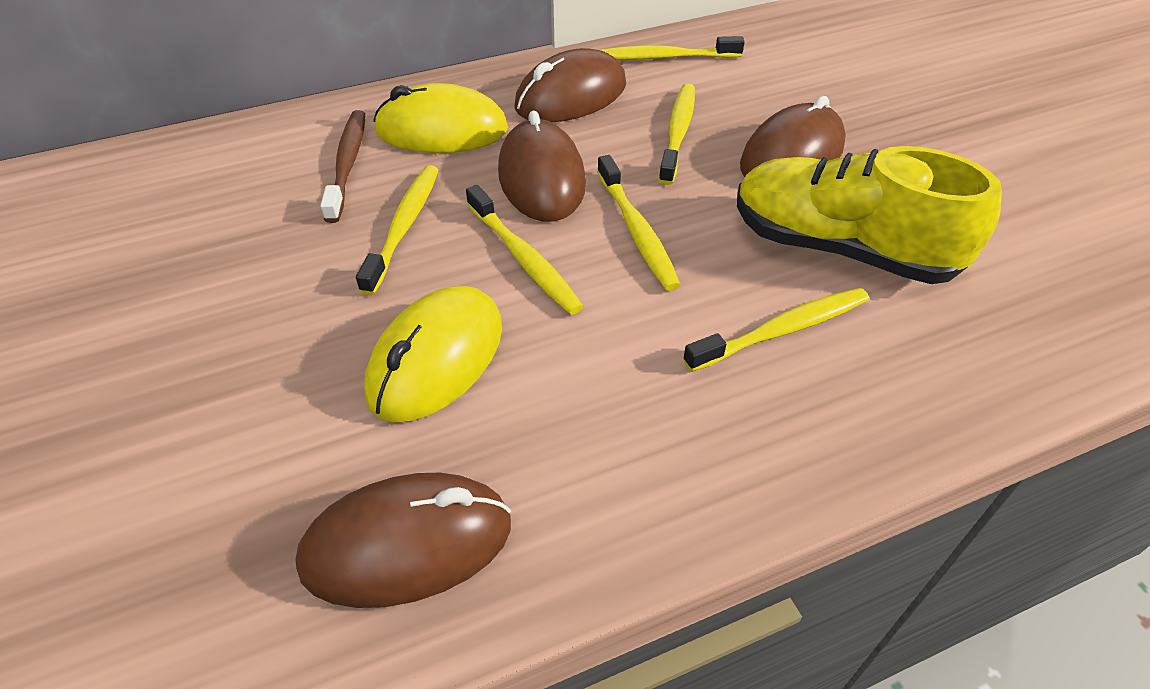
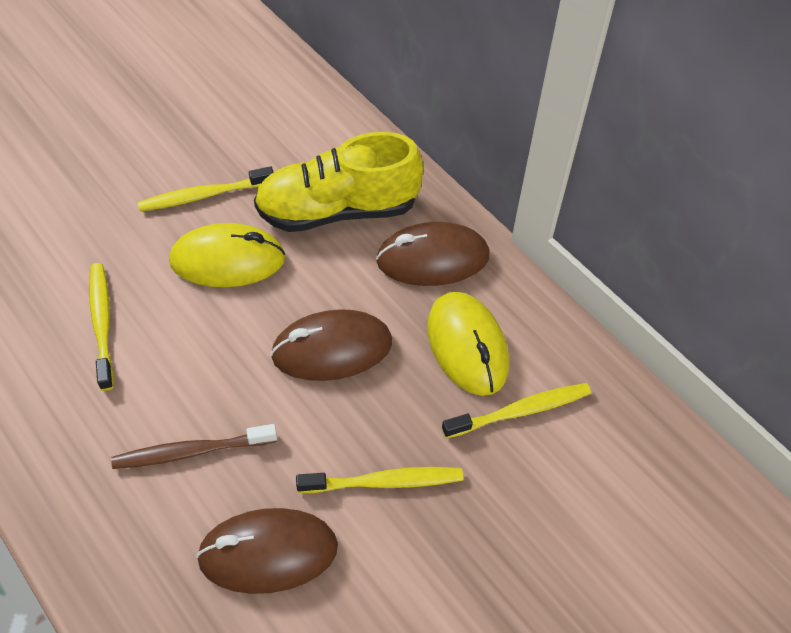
brown mouse: [295,473,511,608] [498,111,586,222] [514,48,626,122] [740,96,846,177] = 4 -> [196,508,338,594] [270,309,392,381] [376,222,489,286] = 3
yellow toothbrush: [356,165,439,295] [466,185,584,315] [597,155,681,291] [601,36,745,60] [658,83,695,185] [683,288,869,372] = 6 -> [89,263,114,391] [138,166,274,211] [296,467,463,493] [442,383,591,439] = 4

